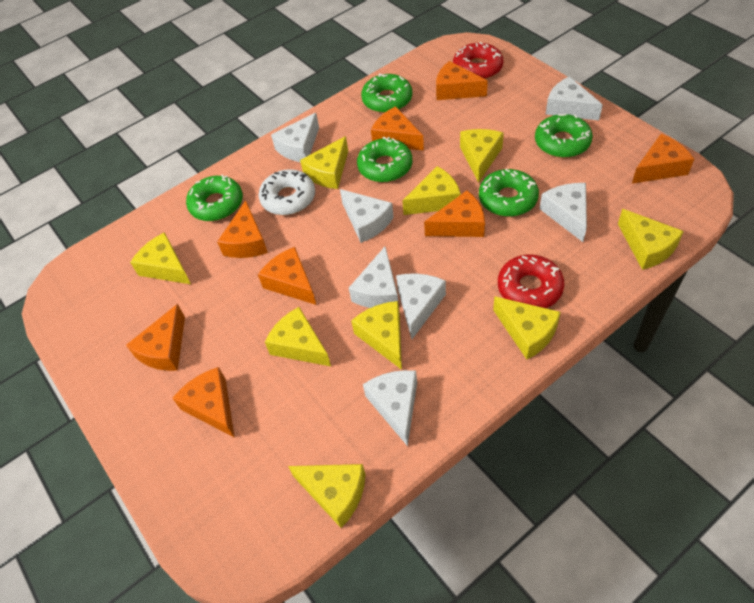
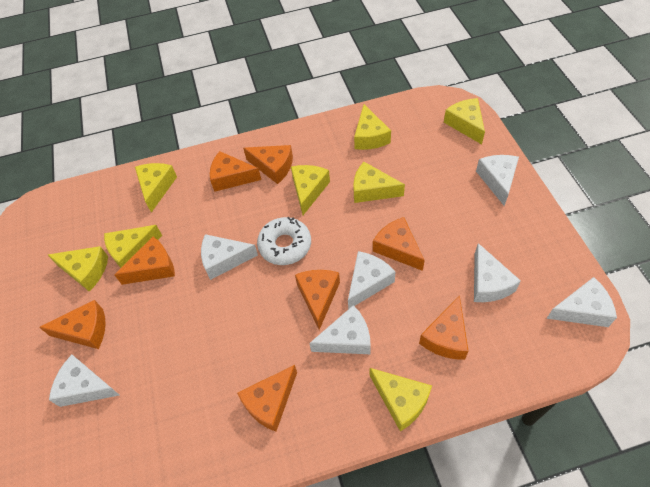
green donut: [186,174,243,221] [357,137,412,182] [361,73,412,113] [479,169,539,217] [535,114,593,158] = 5 -> none = 0
red donut: [453,42,503,79] [498,254,564,308] = 2 -> none = 0
yellow cheese: [130,232,191,284] [265,307,331,366] [288,464,366,528] [300,136,348,189] [351,301,402,370] [402,166,461,215] [460,129,504,183] [493,296,561,360] [618,209,684,270] = 9 -> [48,246,108,291] [104,225,162,268] [135,163,177,213] [291,165,330,215] [353,162,405,203] [354,104,391,150] [370,368,432,431] [444,98,485,144] = 8

